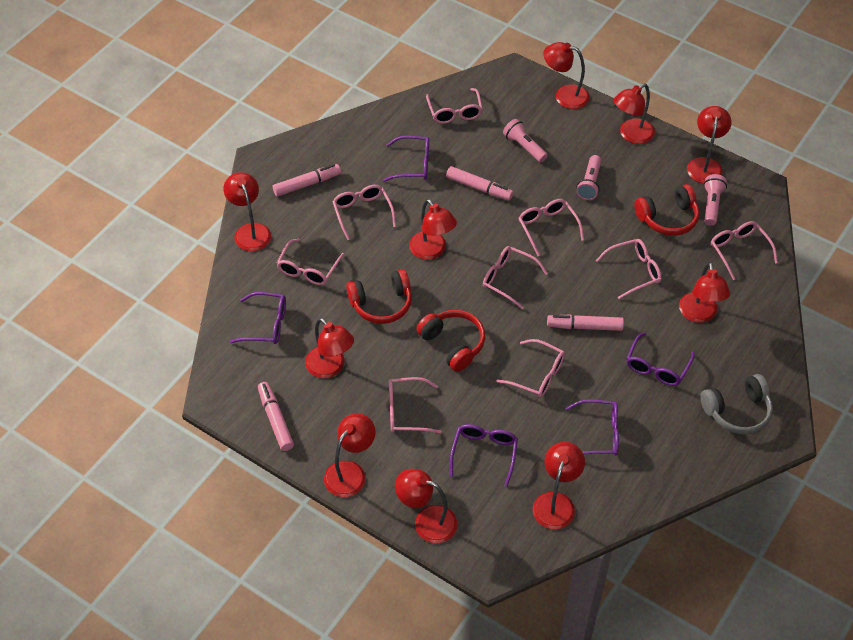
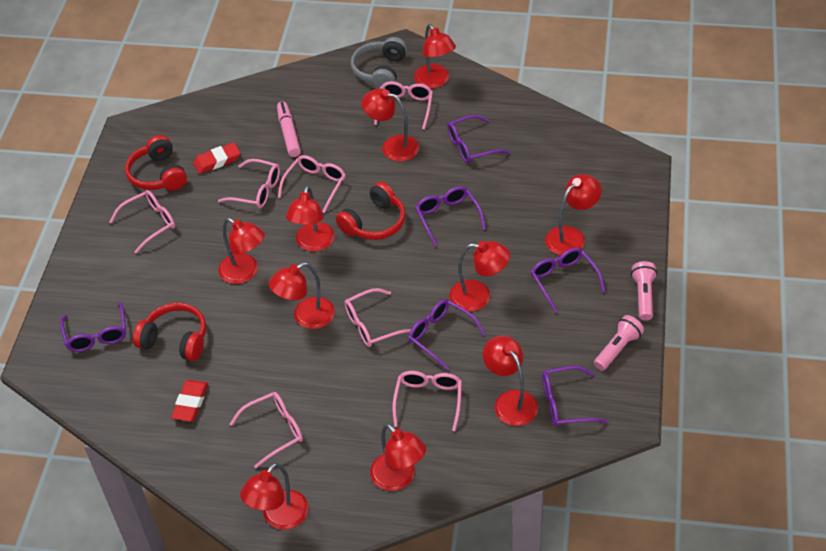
pink flashlight: [503,119,548,162] [576,155,601,200] [704,174,727,226] = 3 -> [594,315,644,371] [631,261,657,321] = 2
pink glasses: [277,239,345,285] [333,185,396,240] [389,377,441,434] [426,88,483,124] [483,246,548,309] [497,339,565,398] [518,199,584,256] [596,239,661,299] [711,221,778,280] = 9 -> [109,190,175,253] [218,159,280,208] [230,392,303,468] [278,155,346,213] [344,288,411,347] [374,81,433,129] [392,371,462,431] = 7
pink marker: [258,382,294,451] [273,164,341,197] [446,166,513,201] [547,314,624,331] = 4 -> [277,101,301,157] = 1
purple glasses: [230,292,286,344] [383,136,429,182] [450,424,518,487] [566,399,619,456] [627,332,695,386] = 5 -> [60,302,126,352] [408,299,485,371] [415,186,486,247] [447,115,510,163] [531,248,605,313] [542,366,608,427] = 6
red eraser: none = 0 -> [171,380,208,422] [193,143,240,174] = 2

